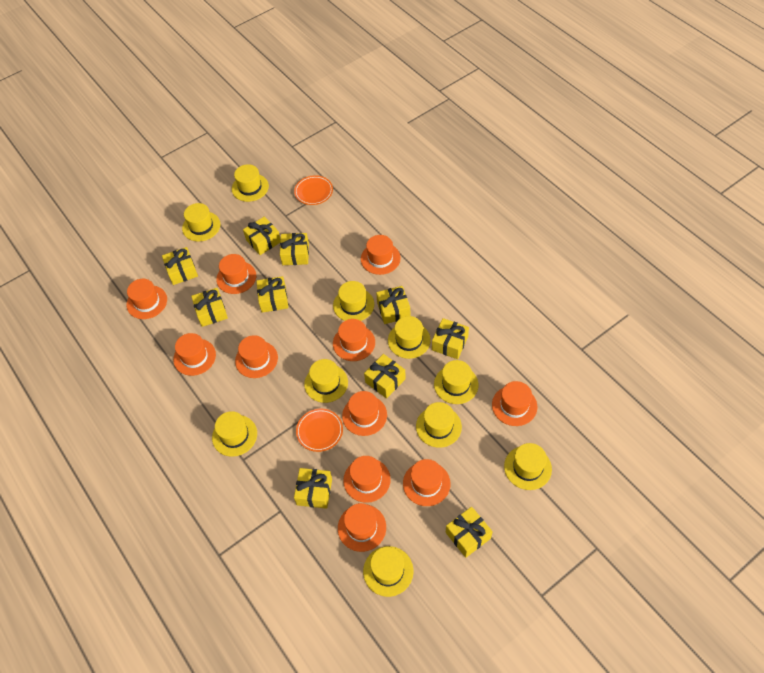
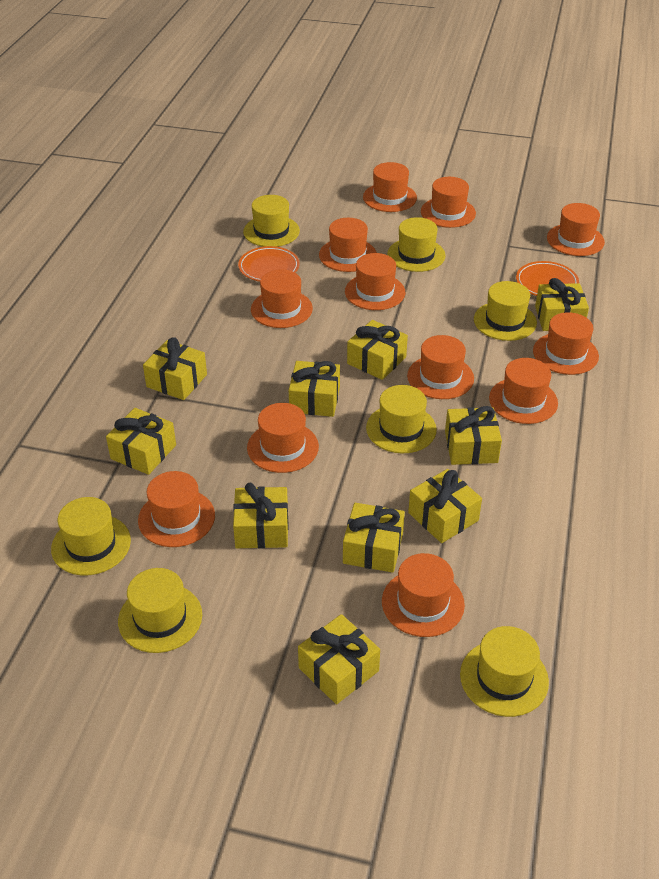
orange hat: [127,279,167,319] [173,333,216,376] [216,254,256,294] [235,335,278,378] [333,319,375,361] [338,503,386,552] [342,391,387,436] [343,456,391,503] [361,235,401,275] [403,459,450,506] [492,381,537,426] = 11 -> [138,471,215,547] [247,403,319,473] [251,269,313,328] [319,218,377,272] [345,253,405,310] [363,162,417,212] [382,553,465,637] [407,335,474,399] [421,177,476,228] [489,358,558,424] [533,312,599,375] [547,203,605,256] = 12
yellow hat: [182,203,220,242] [212,411,257,457] [232,164,269,202] [304,359,348,403] [333,281,374,321] [363,546,413,597] [388,316,431,359] [416,402,462,448] [434,360,478,404] [504,443,552,490] = 10 -> [51,497,131,575] [118,568,202,653] [243,195,300,247] [366,385,437,453] [387,217,446,272] [460,626,549,717] [474,281,537,341] = 7

